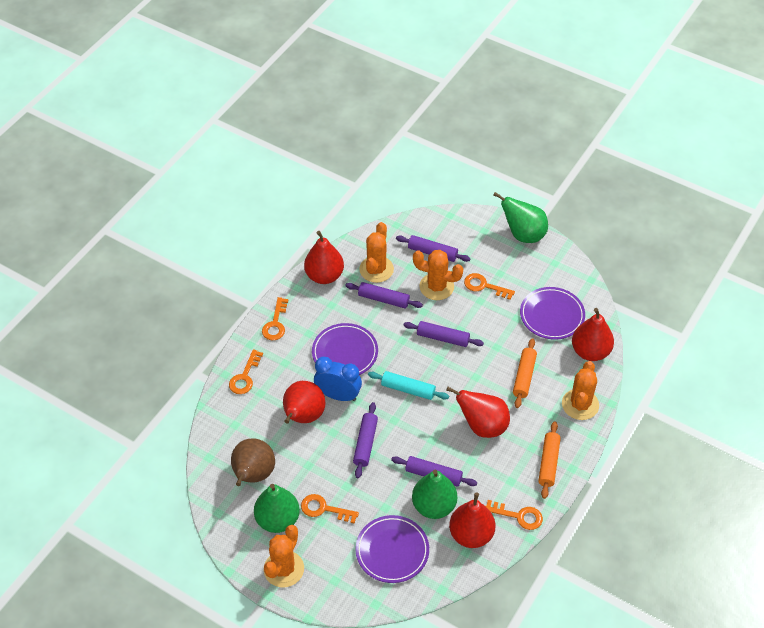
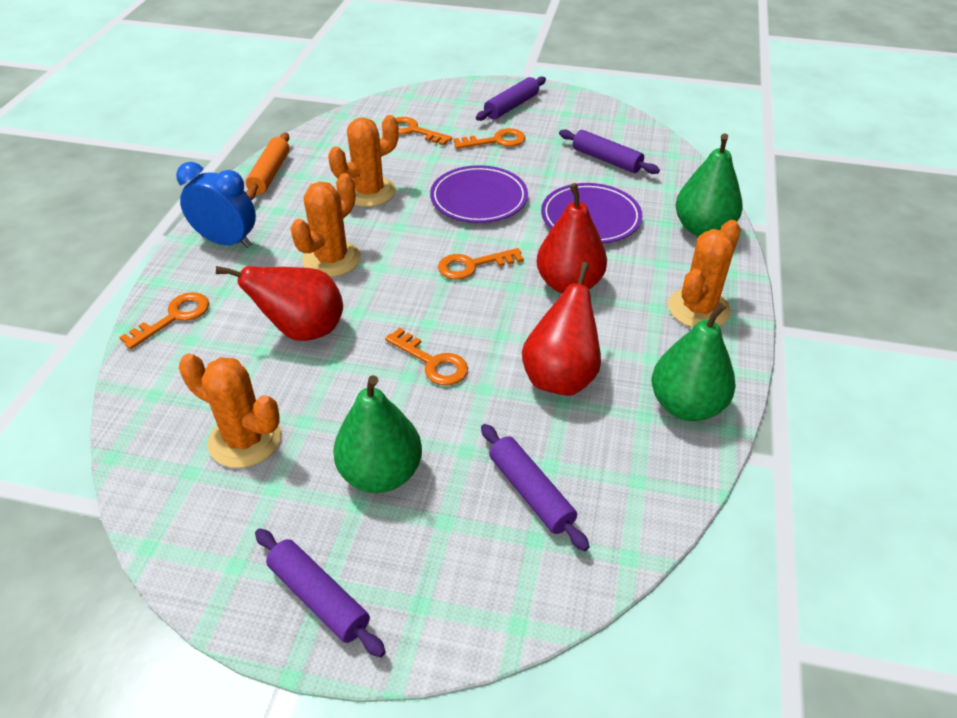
brown pear: [231,439,275,486] = 1 -> none = 0
orange rolling pin: [513,338,537,408] [538,421,561,499] = 2 -> [246,132,289,200] = 1
purple plate: [312,323,378,375] [355,515,429,583] [520,287,585,340] = 3 -> [430,165,528,223] [541,183,642,243] = 2
purple rolling pin: [345,282,423,308] [353,402,378,478] [391,456,477,487] [396,235,471,262] [403,321,484,347] = 5 -> [255,528,386,657] [476,77,546,121] [481,424,589,551] [559,129,660,174] = 4
red pear: [283,381,325,423] [304,231,344,284] [446,387,510,438] [449,492,496,548] [572,308,614,361] = 5 -> [216,266,343,341] [522,262,601,396] [537,183,607,294] = 3
turquoise rolling pin: [368,371,449,400] = 1 -> none = 0

